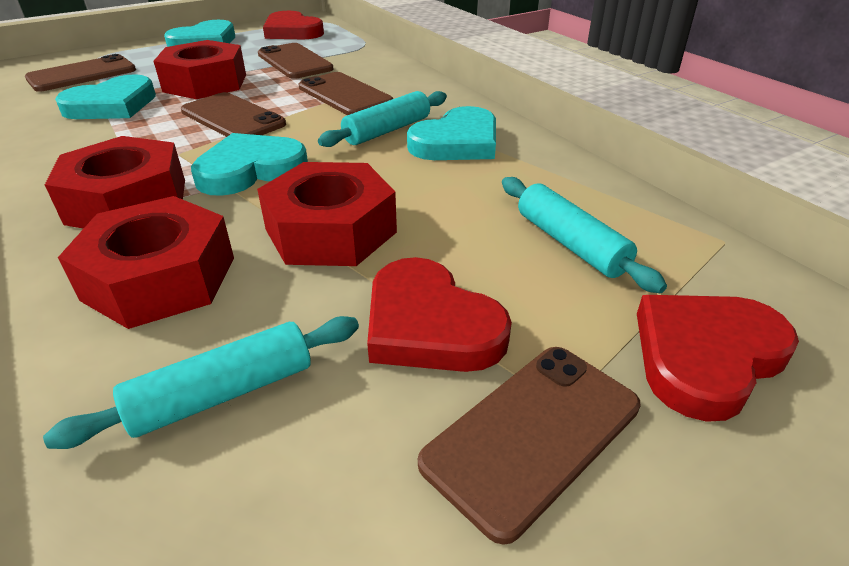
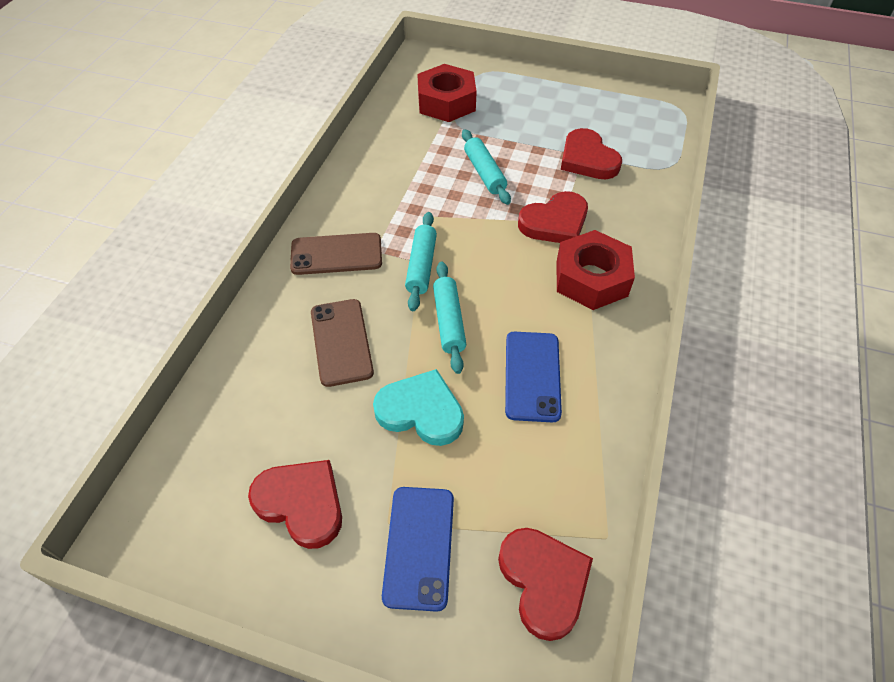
blue phone: none = 0 -> [382,487,454,612] [505,332,562,422] = 2
brown phone: [25,54,136,92] [181,92,286,137] [258,43,333,79] [298,72,393,115] [418,347,641,545] = 5 -> [290,233,382,275] [311,299,374,387] = 2
red heart: [263,11,324,39] [367,257,512,372] [637,295,799,422] = 3 -> [248,460,342,549] [498,528,593,641] [518,191,588,243] [561,128,622,179] = 4
red nut: [45,136,185,229] [58,196,234,329] [153,40,246,99] [257,162,397,266] = 4 -> [417,64,477,122] [556,230,635,310] = 2
turquoise heart: [55,74,156,119] [164,20,235,47] [191,133,308,196] [407,106,496,160] = 4 -> [373,369,464,446] = 1

